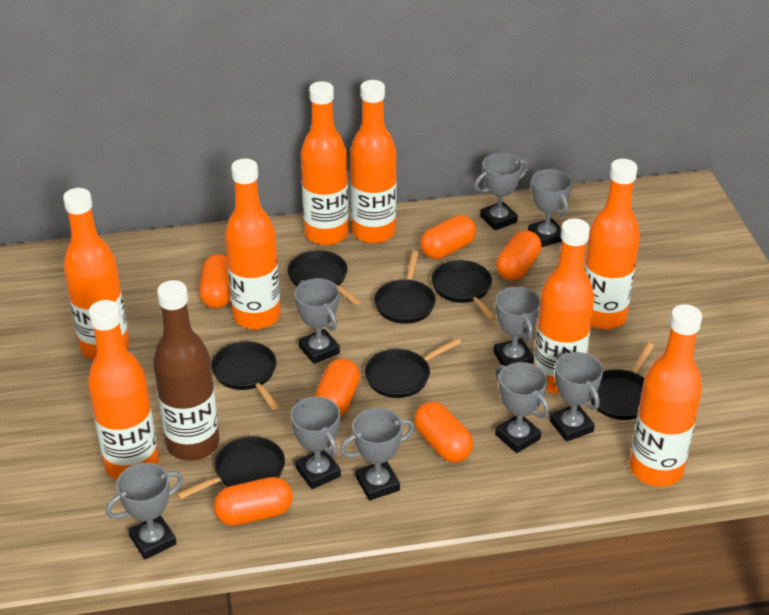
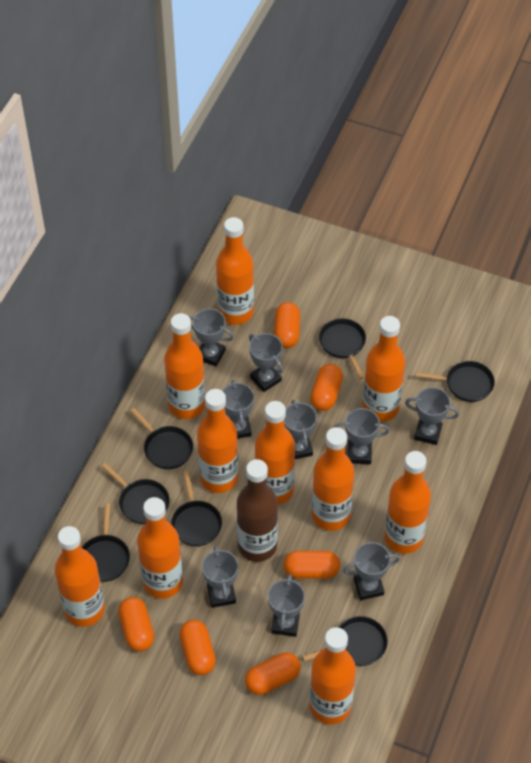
orange bottle: [63,188,130,360] [88,300,159,480] [225,159,281,329] [301,81,349,245] [350,80,397,244] [534,218,594,394] [584,159,640,330] [630,304,702,487] = 8 -> [55,526,105,627] [137,497,183,599] [164,313,205,419] [197,389,238,493] [216,217,254,325] [255,401,295,505] [310,627,356,725] [312,427,354,531] [362,316,405,422] [385,451,431,554] = 10

